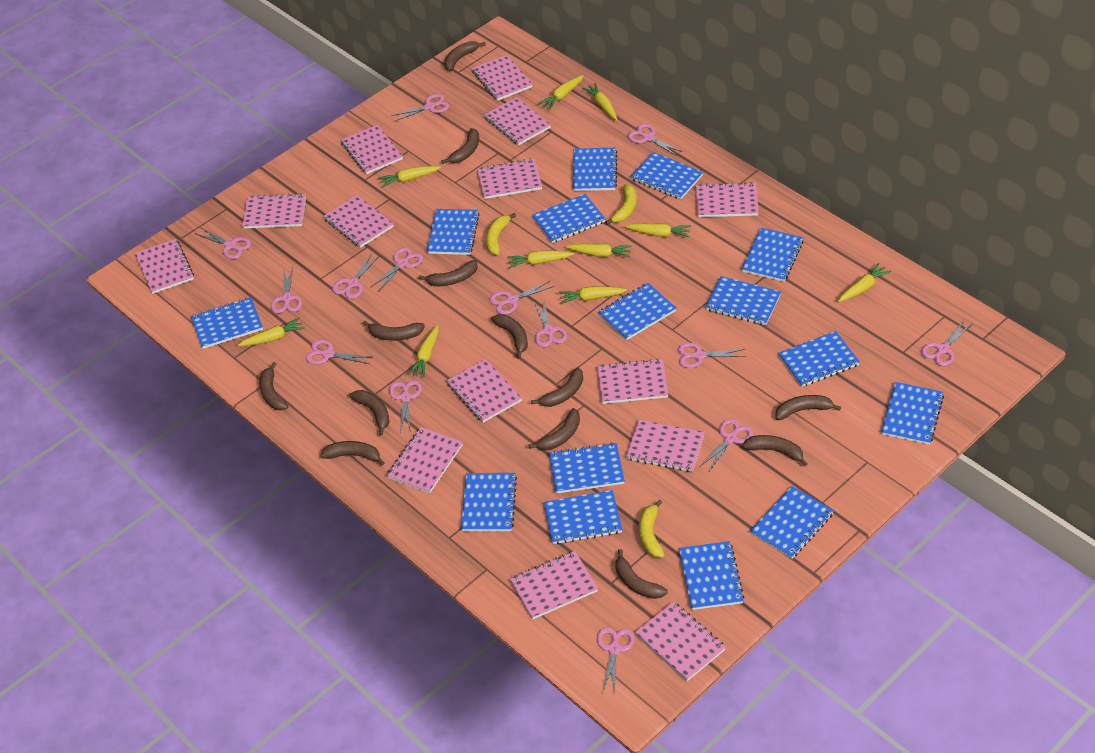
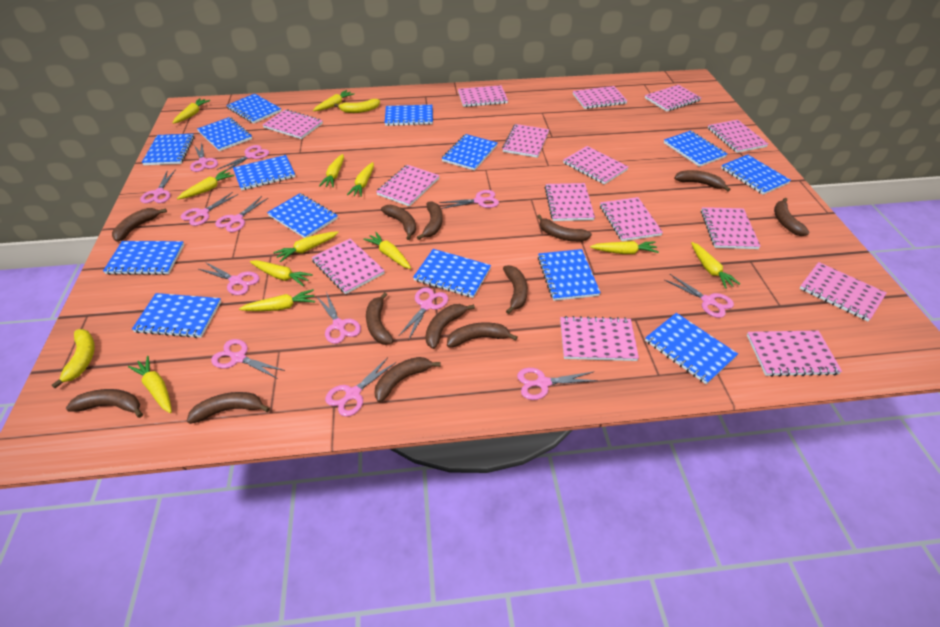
blue notebook: [191,297,263,349] [427,209,480,255] [461,473,517,531] [532,194,605,243] [544,490,622,544] [549,443,625,494] [573,148,617,191] [598,283,676,340] [630,152,703,200] [679,541,744,610] [705,276,781,325] [741,227,804,282] [750,486,834,559] [778,331,860,387] [881,382,944,445] = 15 -> [103,241,184,275] [132,293,221,338] [142,134,194,165] [197,117,252,151] [226,94,281,124] [233,155,295,190] [267,193,338,238] [385,105,433,126] [413,249,491,298] [442,134,498,171] [538,249,601,301] [645,313,738,384] [664,131,727,167] [721,155,791,195] = 14
pink notebook: [135,239,194,294] [242,193,306,229] [323,195,394,248] [341,125,403,174] [387,427,463,494] [447,359,522,423] [472,55,533,101] [477,159,542,199] [484,97,551,145] [510,551,598,620] [597,359,669,404] [626,420,705,472] [635,601,726,681] [696,182,759,217] = 14 -> [262,109,323,139] [311,239,385,294] [376,165,440,207] [458,85,508,107] [502,124,549,158] [545,183,595,221] [560,316,639,361] [563,146,628,185] [573,86,627,109] [600,197,663,241] [645,85,701,112] [701,207,761,249] [708,120,768,153] [747,330,842,377] [799,262,886,321] = 15
pink scissors: [196,228,251,259] [271,267,302,313] [306,340,370,365] [332,253,380,299] [371,247,423,291] [389,380,422,433] [391,94,449,122] [490,281,554,315] [533,300,567,347] [597,627,634,693] [628,124,683,156] [678,343,746,368] [699,419,753,473] [921,320,972,366] = 14 -> [140,170,175,203] [181,192,238,226] [190,143,218,172] [199,262,260,295] [211,339,285,378] [215,196,268,232] [217,145,269,170] [316,292,361,344] [325,357,396,417] [399,287,448,341] [439,190,499,209] [517,368,598,400] [664,274,734,318] = 13
yellow banana: [486,213,516,255] [605,184,637,225] [639,500,665,558] = 3 -> [52,329,95,388] [334,99,380,113] = 2
yellow carrot: [237,318,305,346] [378,166,441,188] [408,325,438,377] [507,251,574,269] [539,75,584,110] [559,286,627,304] [565,244,632,258] [582,83,617,120] [625,224,691,238] [837,263,891,302] = 10 -> [128,356,172,413] [173,98,210,124] [177,170,234,199] [239,289,315,311] [250,260,313,286] [273,231,339,262] [313,90,355,111] [319,154,344,187] [347,162,374,197] [363,232,411,269] [590,241,659,254] [691,242,740,289] = 12

